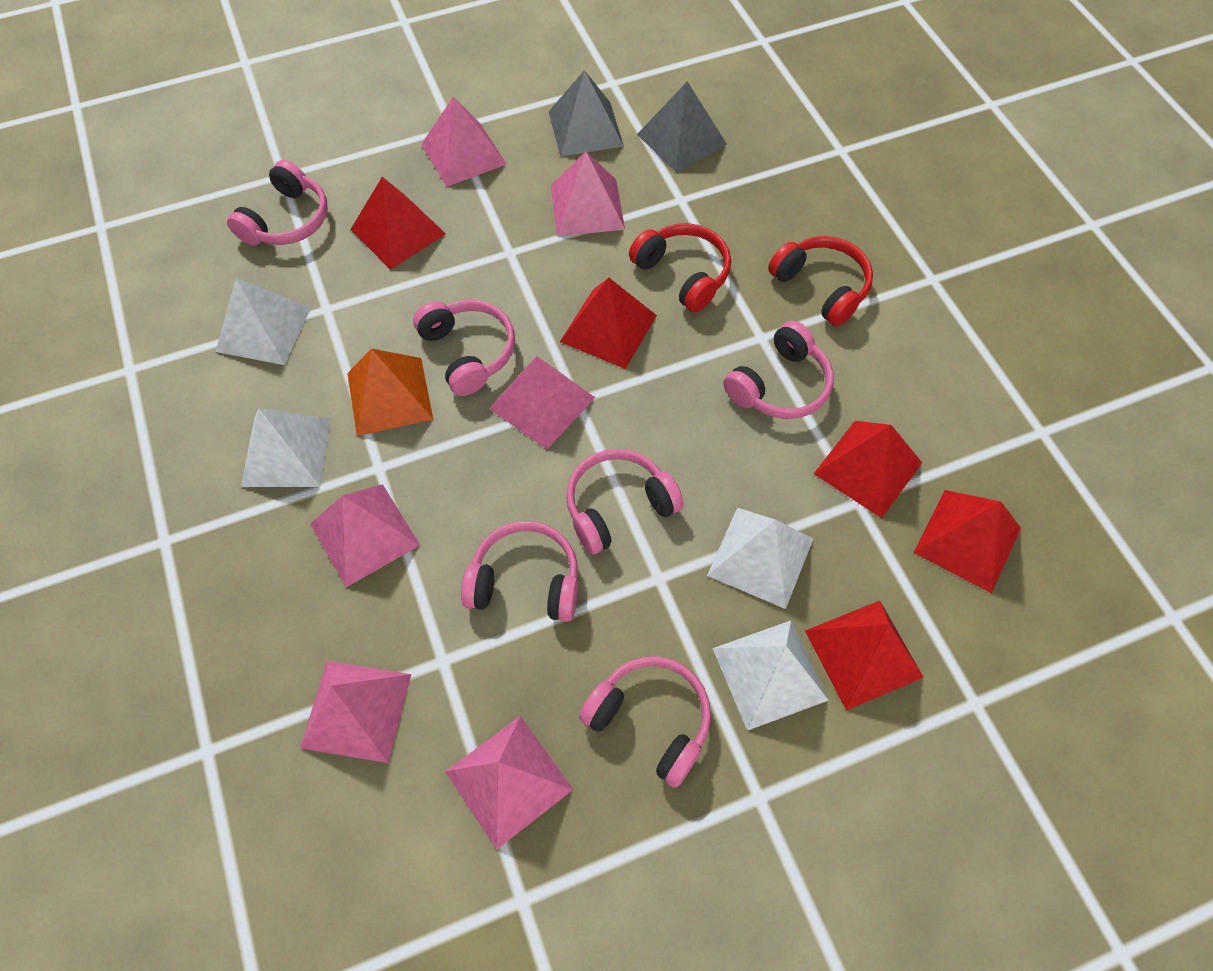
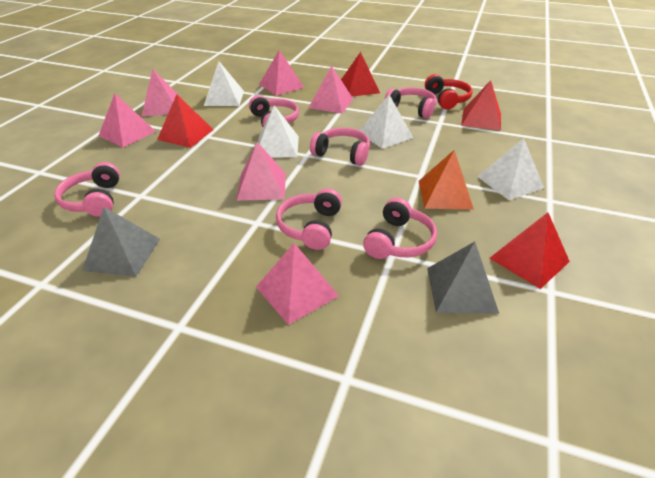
red headphones: [629,223,731,313] [768,236,873,326] = 2 -> [425,74,473,109] = 1
red pyramid: [350,177,446,270] [560,278,657,369] [805,601,924,710] [814,421,922,518] [913,490,1021,593] = 5 -> [157,94,213,148] [341,52,380,96] [461,80,501,131] [490,213,570,289] = 4

